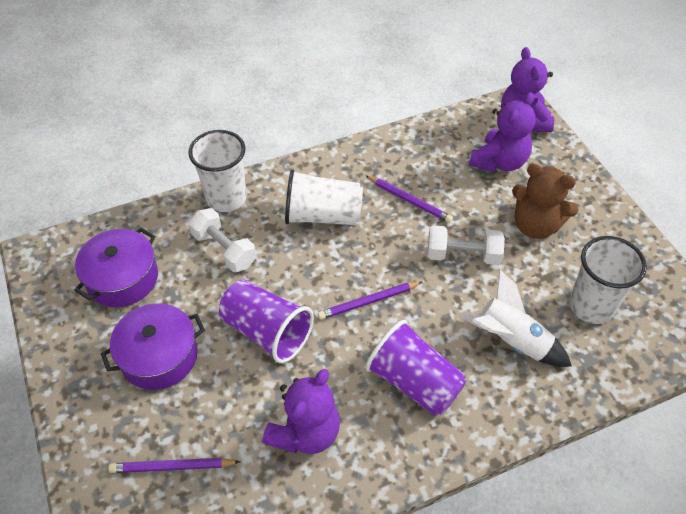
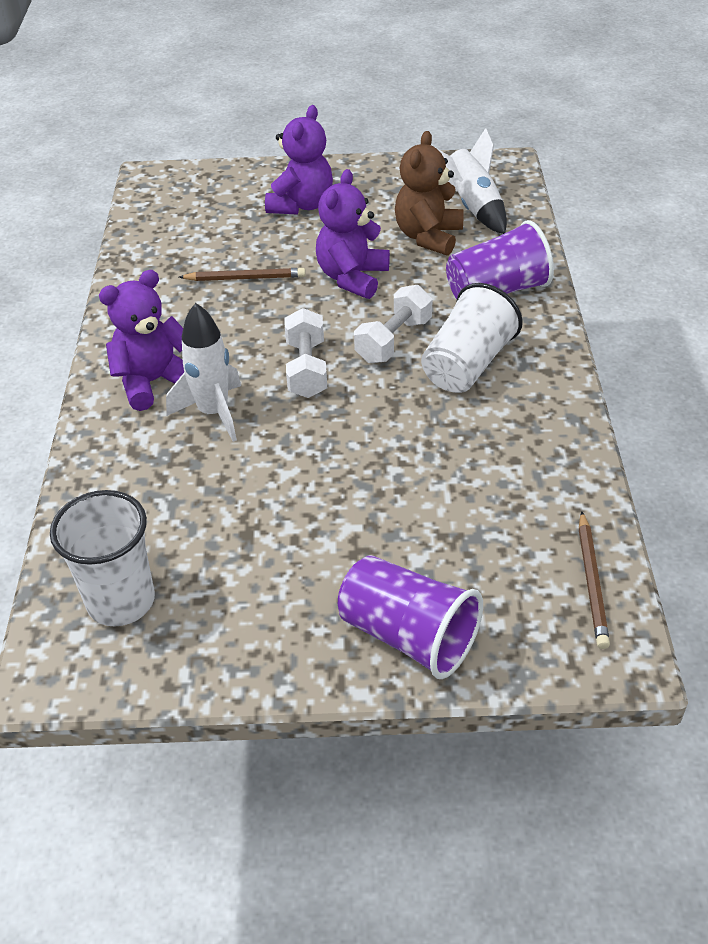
brown pencil: none = 0 -> [179,268,306,281] [579,511,610,649] = 2
purple pencil: [108,458,241,473] [318,282,422,320] [365,175,453,223] = 3 -> none = 0
purple pot: [74,228,158,307] [101,303,205,390] = 2 -> none = 0
white cup: [188,130,247,212] [285,169,363,225] [569,236,647,324] = 3 -> [50,490,155,627] [421,283,523,393] = 2
white rocket: [461,270,572,367] = 1 -> [166,303,241,442] [431,128,507,234] = 2

